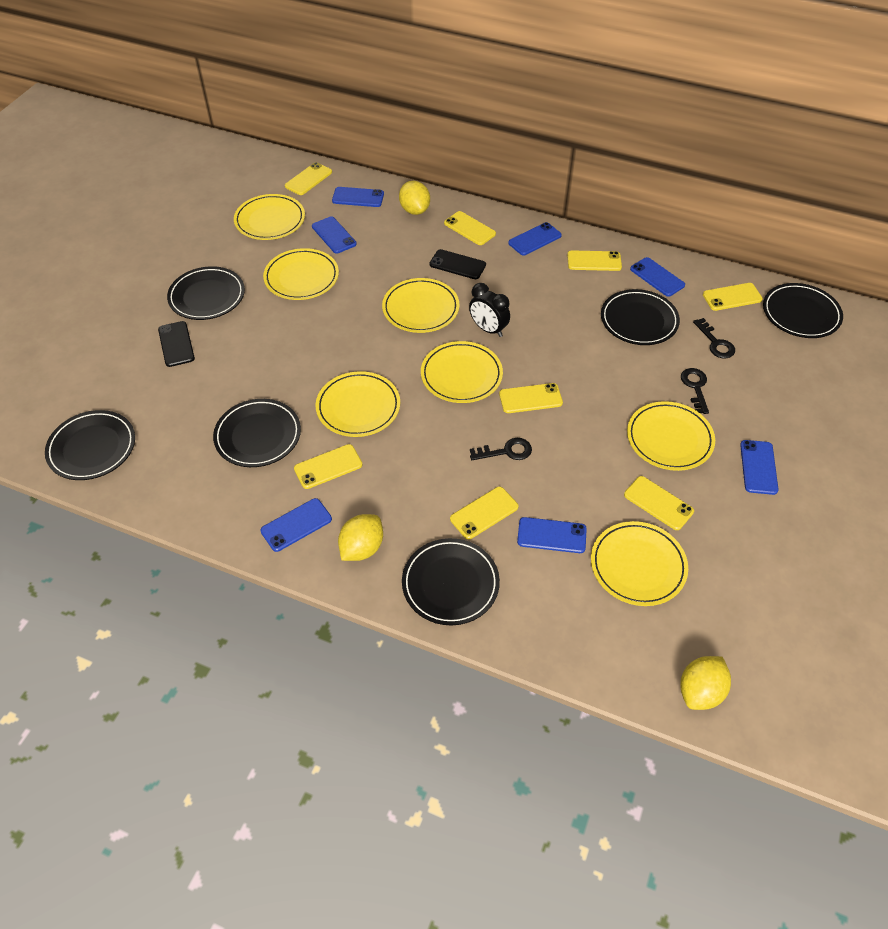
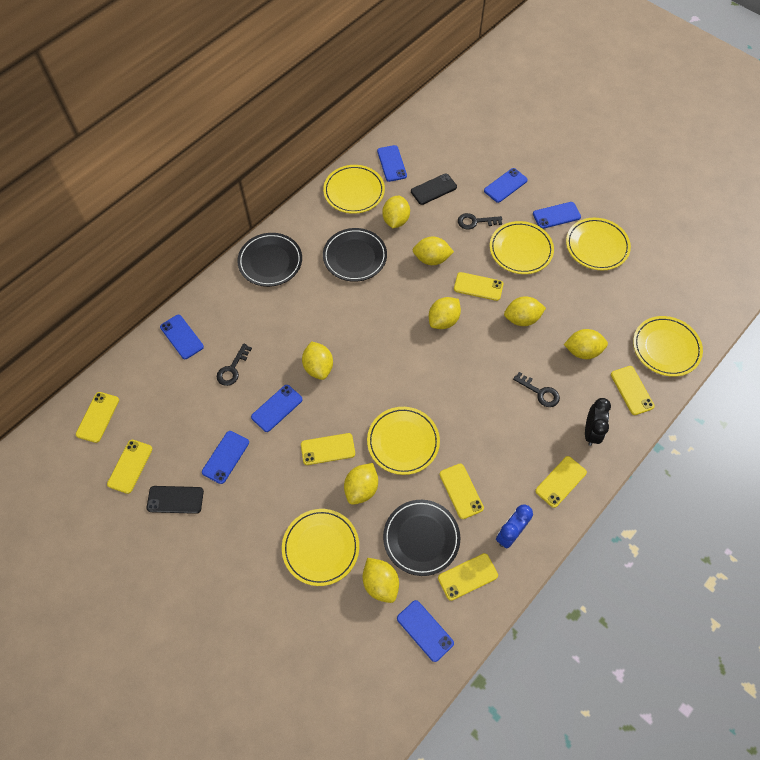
black plate: [45,410,135,480] [167,266,245,320] [213,399,301,467] [402,538,500,625] [601,289,680,345] [763,283,843,338] = 6 -> [237,233,302,287] [323,228,387,282] [383,500,460,576] = 3
blue clock: none = 0 -> [496,505,533,549] = 1
yellow lemon: [338,514,383,561] [399,181,430,215] [680,656,731,710] = 3 -> [302,341,333,380] [344,463,378,505] [362,558,399,603] [382,196,410,228] [413,236,454,265] [429,297,461,329] [504,296,546,326] [564,329,608,359] = 8
yellow plate: [234,194,305,240] [263,248,339,300] [316,371,400,437] [382,278,459,333] [421,341,503,403] [591,521,688,606] [627,401,715,471] = 7 -> [282,509,359,586] [323,165,385,214] [367,407,440,475] [490,221,554,274] [566,218,631,270] [633,316,703,377] = 6

